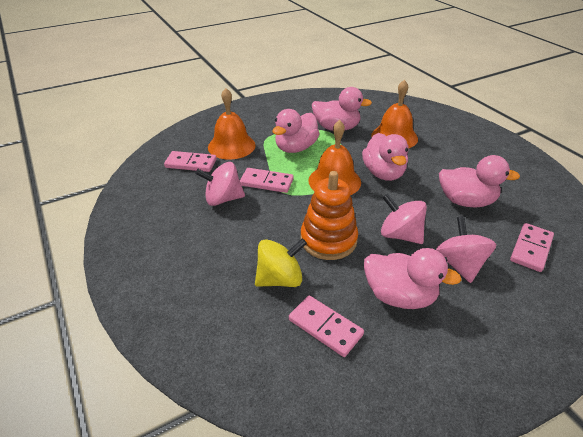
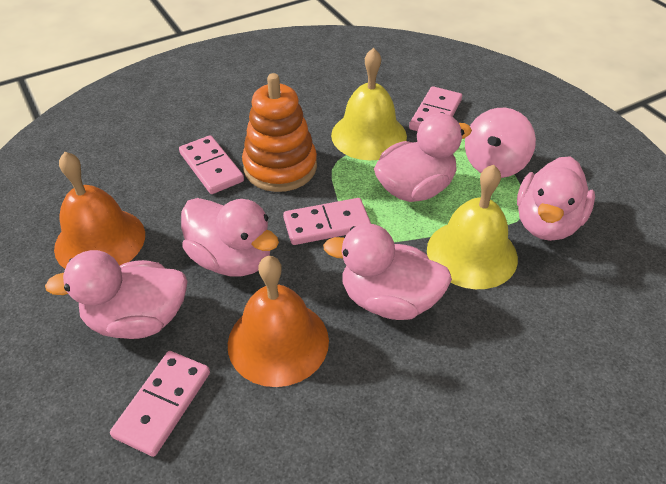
orange bell: [208,88,256,160] [308,120,361,195] [371,80,418,148] = 3 -> [54,152,145,269] [228,256,329,387] = 2
pink spinning top: [195,162,245,206] [381,194,427,244] [436,216,497,283] = 3 -> [465,108,536,178] = 1
yellow bell: none = 0 -> [331,48,407,160] [427,165,518,289] = 2
yellow spinning top: [255,238,307,287] = 1 -> none = 0

